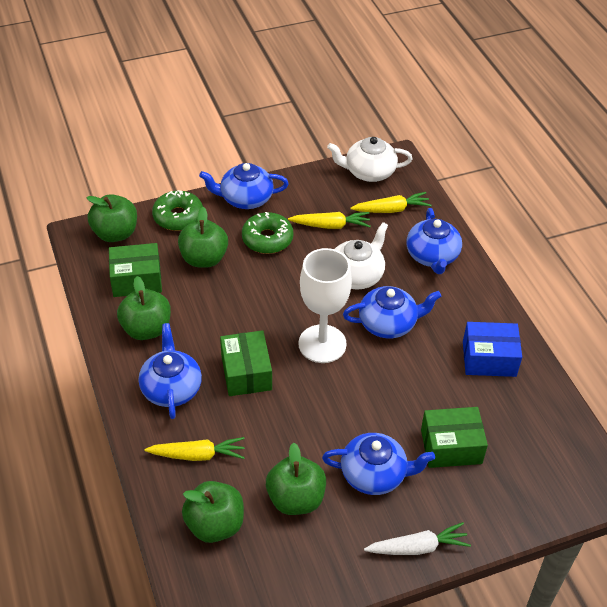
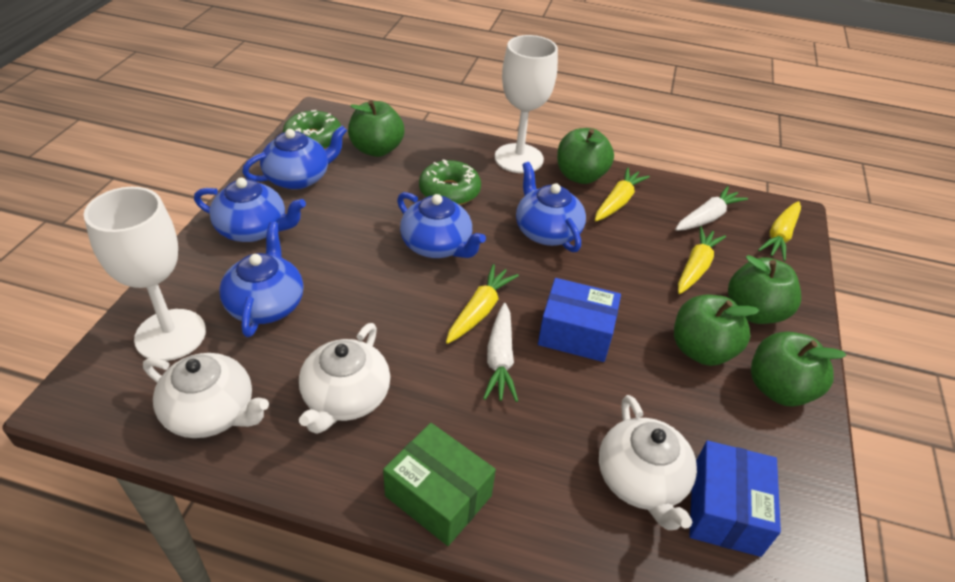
blue box: [463,322,522,377] = 1 -> [538,278,621,362] [689,441,781,557] = 2
green box: [109,243,162,297] [220,330,272,396] [421,407,488,468] = 3 -> [383,423,496,546] = 1
white carrot: [364,522,471,555] = 1 -> [483,303,518,402] [675,186,748,231] = 2
white goblet: [298,248,352,363] = 1 -> [84,187,206,361] [495,35,558,173] = 2
white teapot: [327,137,413,182] [335,222,388,290] = 2 -> [143,353,269,438] [299,323,390,434] [599,395,697,530] = 3
yellow carrot: [145,437,245,461] [288,212,371,229] [350,192,432,213] = 3 -> [446,264,519,344] [595,167,650,221] [678,226,726,294] [758,201,801,261] = 4

